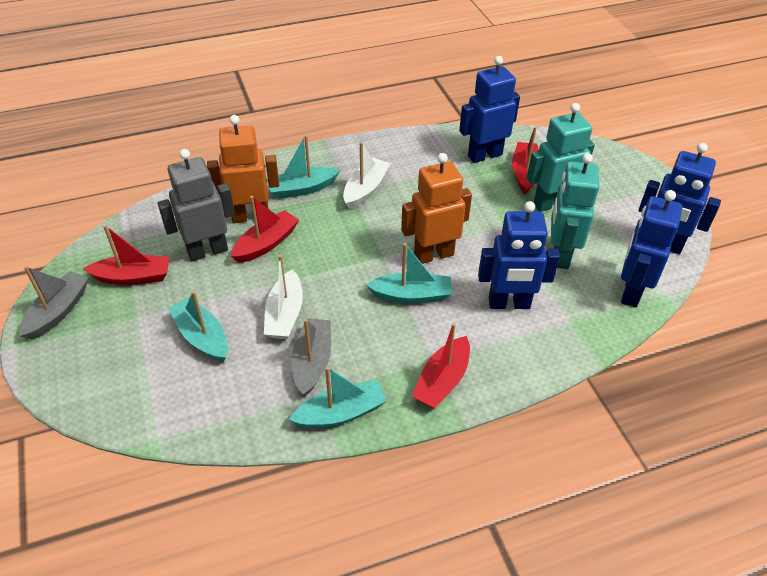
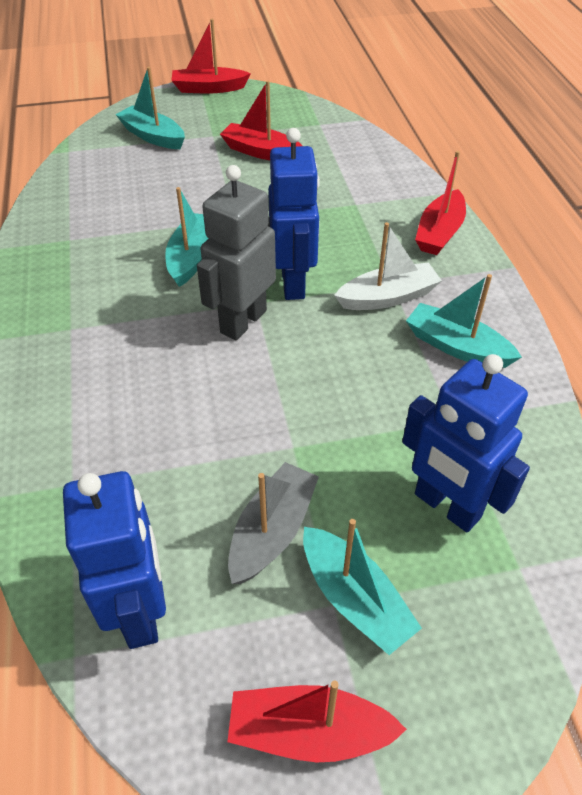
blue robot: [459,56,520,163] [478,201,560,309] [621,190,682,307] [638,143,721,254] = 4 -> [63,471,166,649] [268,128,320,300] [402,354,530,532] = 3
grey boat: [19,266,89,340] [291,318,331,396] = 2 -> [228,462,319,584] = 1
orange robot: [207,115,279,223] [401,153,472,264] = 2 -> none = 0
turquoise robot: [527,103,595,212] [551,153,599,269] = 2 -> none = 0
white boat: [264,255,303,339] [343,142,390,209] = 2 -> [334,222,442,310] = 1

